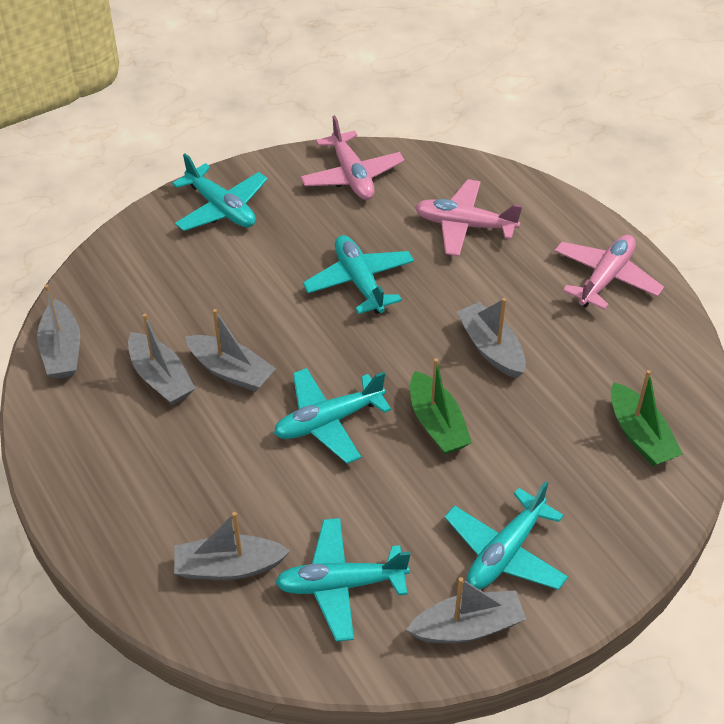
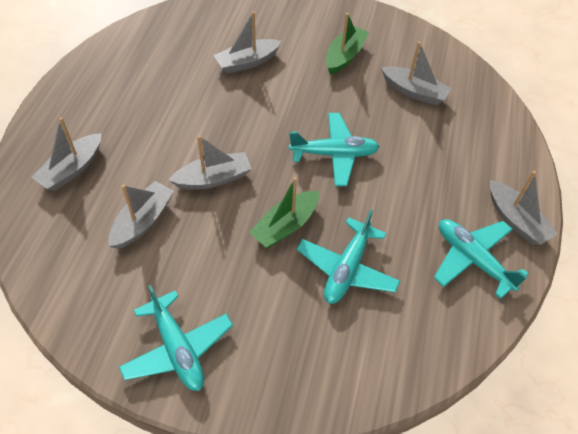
pink plane: [300,115,405,200] [415,179,522,256] [554,235,664,310] = 3 -> none = 0
turquoise plane: [172,154,268,231] [274,368,391,464] [275,518,410,642] [303,235,414,314] [445,481,568,590] = 5 -> [119,285,233,391] [289,113,380,186] [297,210,400,304] [434,219,528,299] = 4

